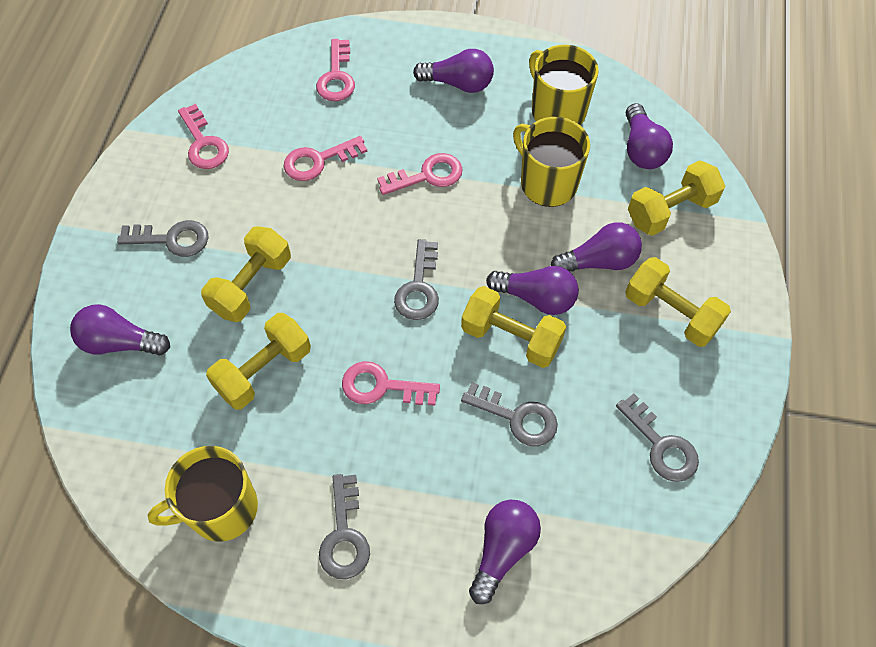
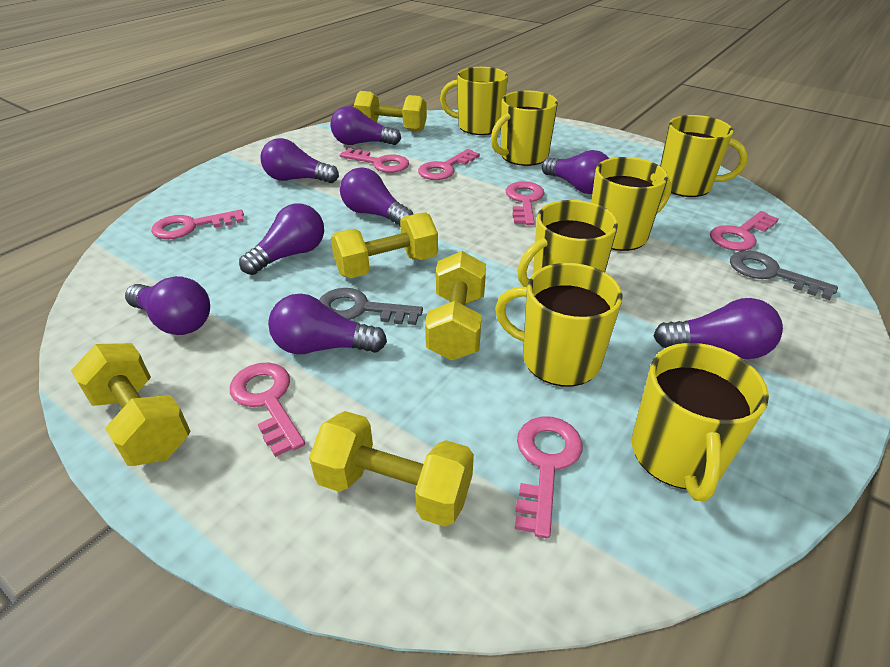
grey key: [117,220,209,257] [319,474,370,579] [394,239,439,320] [461,382,558,446] [616,393,699,482] = 5 -> [319,288,423,325] [730,251,838,300] = 2
pink key: [178,104,229,169] [284,136,368,181] [316,39,355,101] [342,361,440,406] [377,153,462,195] = 5 -> [151,209,244,239] [230,362,305,457] [340,148,409,173] [418,149,480,180] [506,181,544,225] [515,416,583,539] [710,211,779,251] = 7
purple light bulb: [70,304,170,356] [413,49,494,93] [469,500,541,604] [486,266,579,315] [551,222,642,271] [626,103,673,169] = 6 -> [125,276,210,335] [239,203,324,275] [261,138,339,183] [268,294,387,354] [330,106,401,145] [340,167,413,226] [542,150,609,194] [654,298,783,359] = 8
yellow mug: [148,446,258,542] [513,117,590,207] [529,45,599,125] = 3 -> [440,67,508,135] [491,90,558,166] [495,263,623,387] [518,200,618,287] [591,157,672,251] [632,343,769,502] [660,115,748,197] = 7

